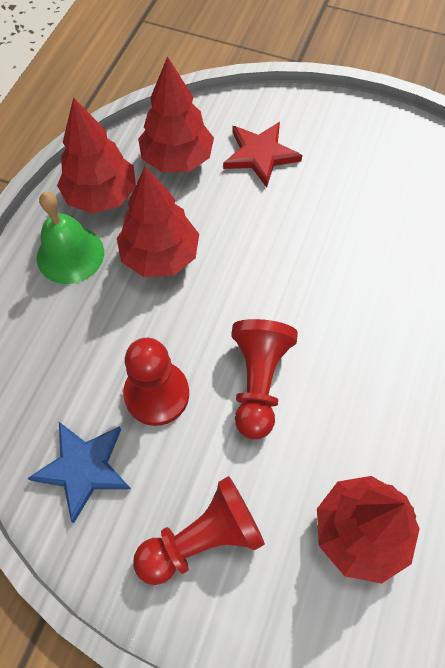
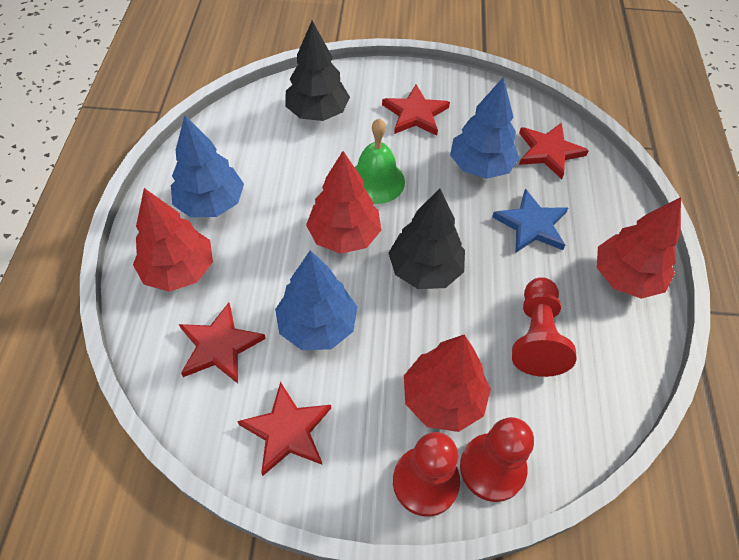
black tree: none = 0 -> [285,21,350,121] [389,188,465,289] = 2
blue tree: none = 0 -> [171,116,244,218] [275,250,357,350] [450,77,519,179] = 3
red star: [223,122,302,188] = 1 -> [179,303,266,384] [237,382,331,476] [382,85,450,136] [519,122,589,179] = 4

